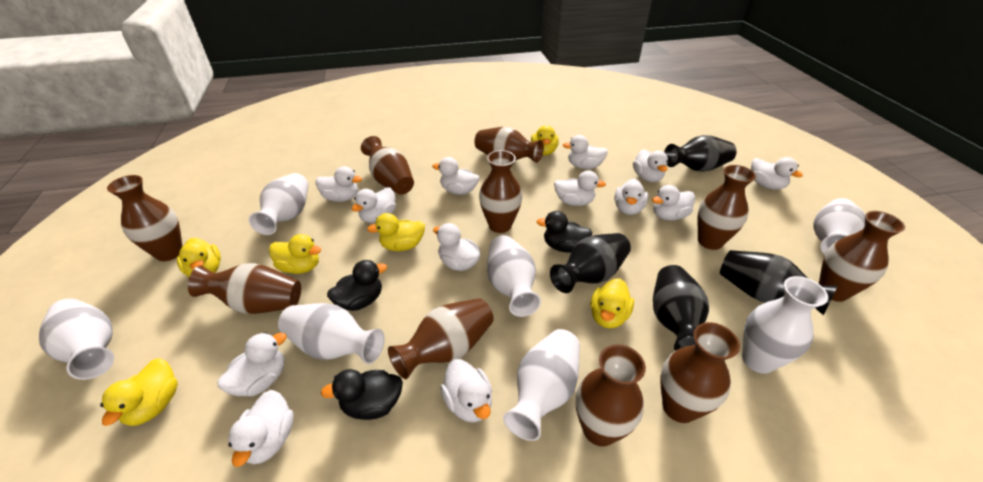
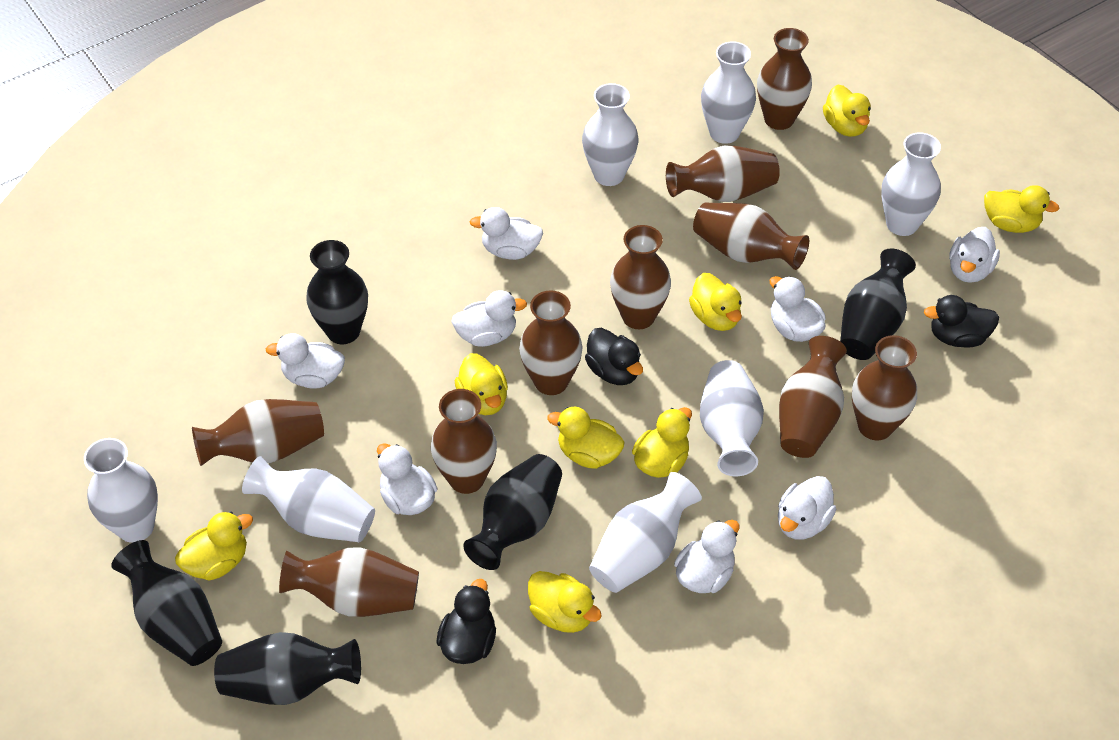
black vase: [550,233,631,293] [653,265,709,351] [664,135,737,172] [720,250,837,315] = 4 -> [111,540,222,666] [214,632,361,705] [306,240,368,344] [463,454,562,570] [840,248,916,360] = 5
white duck: [217,332,287,397] [228,390,294,467] [315,166,362,202] [352,188,396,223] [433,157,479,195] [433,223,481,271] [440,359,492,423] [554,170,606,206] [563,135,608,169] [614,179,648,215] [633,149,668,182] [652,185,695,221] [751,157,803,190] = 13 -> [266,333,345,389] [377,443,438,515] [451,290,527,347] [469,207,543,260] [674,520,739,593] [770,276,826,342] [778,476,836,540] [949,227,1000,283] = 8
yellow duck: [100,358,178,426] [177,238,221,277] [269,234,321,274] [367,213,425,251] [531,125,559,155] [591,278,634,328] = 6 -> [175,511,253,581] [455,353,508,415] [528,571,602,633] [547,407,625,469] [632,407,692,478] [689,273,742,331] [823,85,871,137] [984,185,1059,233] = 8

